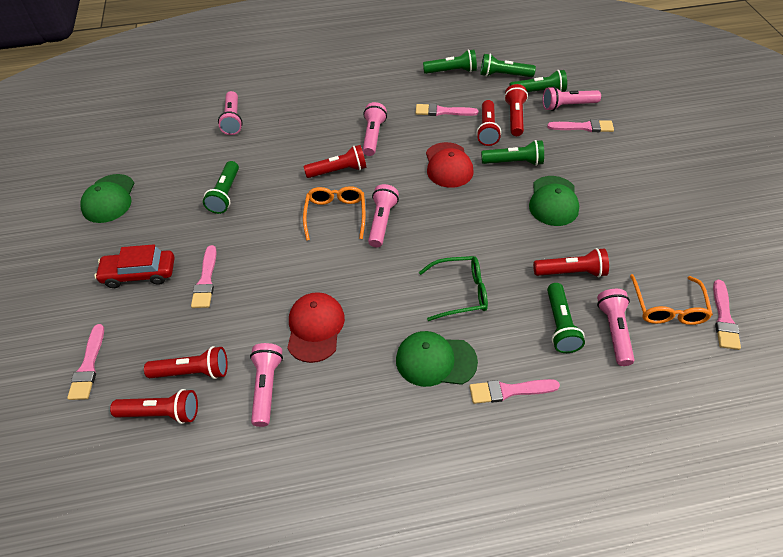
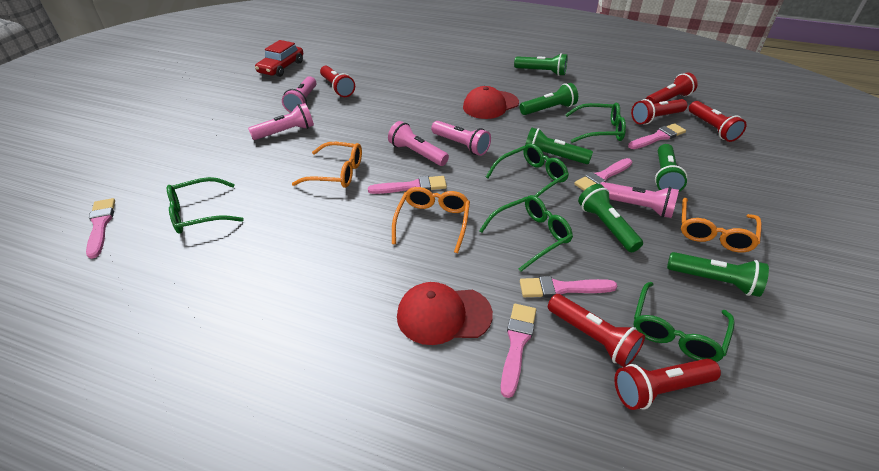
green cap: [80,174,134,223] [396,331,478,387] [529,176,579,226] = 3 -> none = 0
green glasses: [419,256,488,321] = 1 -> [167,177,244,234] [479,195,573,272] [486,143,569,205] [565,103,626,143] [633,282,735,362] = 5
orange glasses: [303,186,365,241] [630,274,713,325] = 2 -> [292,142,362,188] [392,187,470,253] [681,198,762,252] = 3
pink flashlight: [218,91,243,135] [250,343,283,427] [363,102,387,156] [368,184,399,247] [543,86,601,111] [597,289,634,366] = 6 -> [248,103,314,140] [282,76,316,113] [388,121,449,166] [431,121,491,156] [600,182,679,218] = 5

